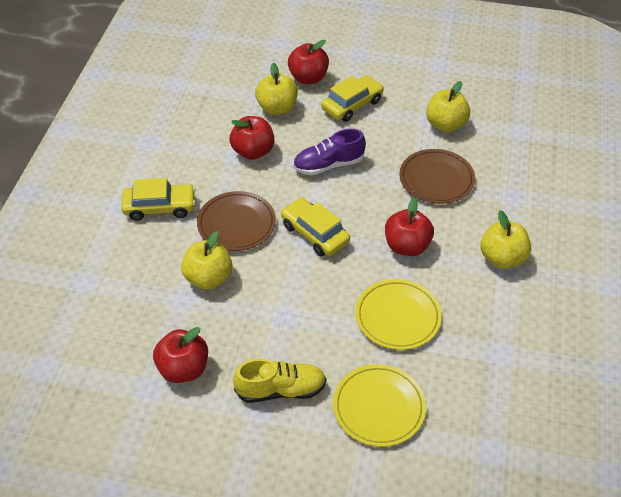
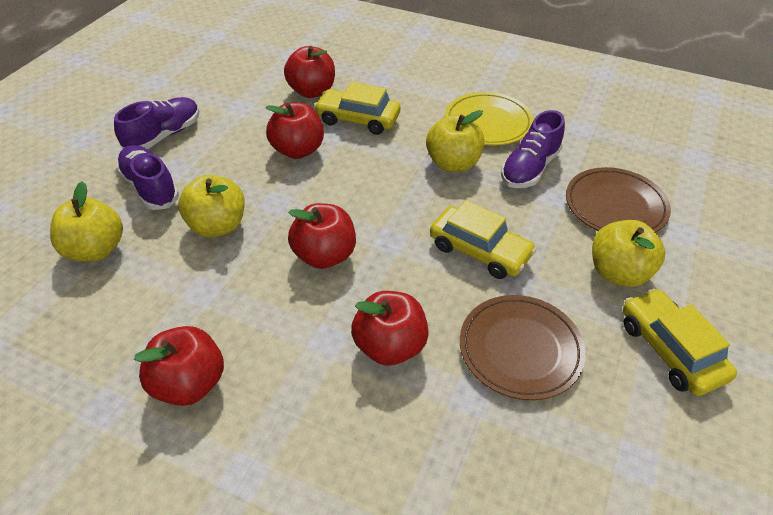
purple shoe: [293,129,366,175] = 1 -> [114,97,200,149] [116,145,179,210] [501,110,565,188] = 3
red apple: [153,327,208,383] [230,116,275,160] [288,40,329,84] [385,198,434,256] = 4 -> [134,326,224,406] [266,102,324,159] [284,46,335,98] [288,203,356,269] [351,291,429,366] = 5
yellow plate: [333,364,426,447] [355,279,442,350] = 2 -> [445,92,534,145] = 1
yellow shoe: [233,359,327,403] = 1 -> none = 0

